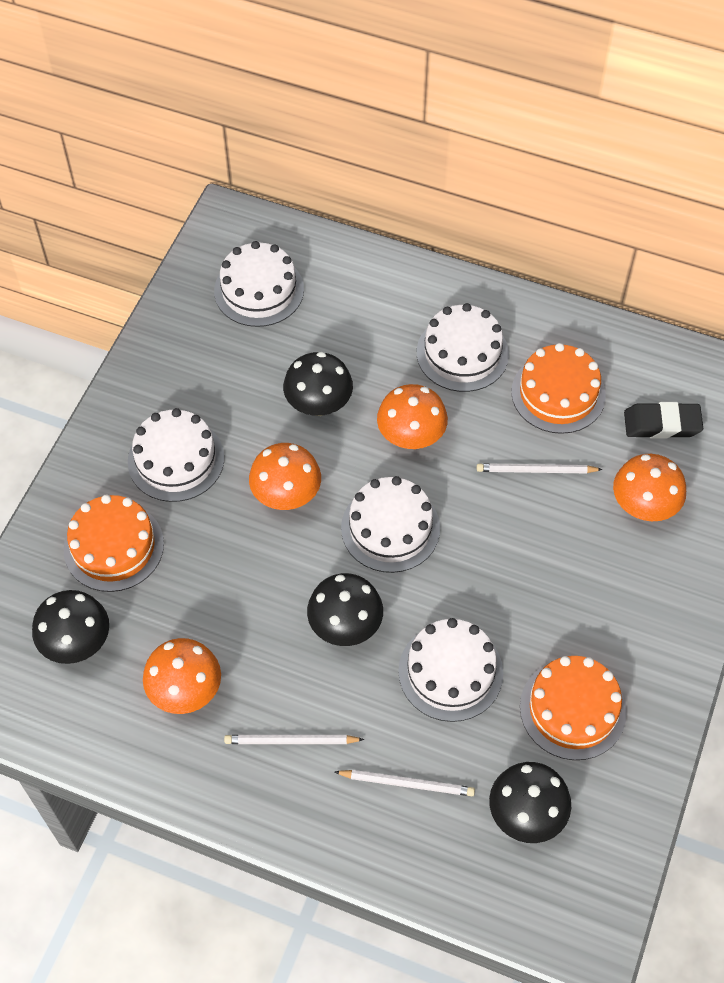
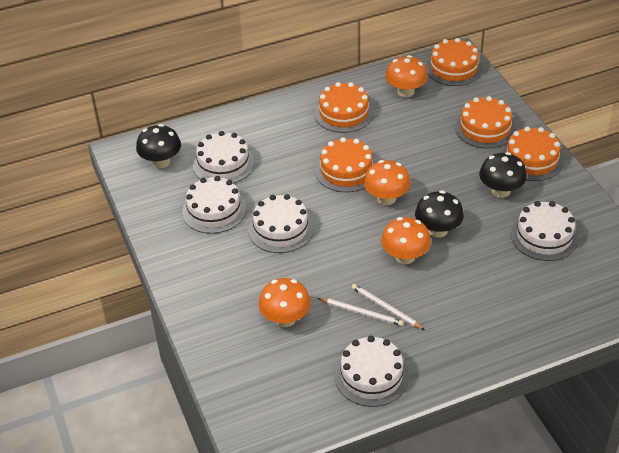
black eraser: [624,402,703,439] = 1 -> none = 0
black mushroom: [32,590,109,664] [283,352,353,416] [307,573,383,646] [489,762,571,843] = 4 -> [136,124,181,168] [415,190,464,238] [479,152,527,198] = 3
orange cake: [64,494,164,592] [511,343,605,434] [520,656,627,760] = 3 -> [315,82,373,133] [315,137,375,192] [426,38,483,86] [455,96,516,149] [502,126,564,181] = 5
white pencil: [224,735,364,744] [335,770,475,796] [477,463,603,473] = 3 -> [318,298,404,326] [351,284,425,330] = 2

